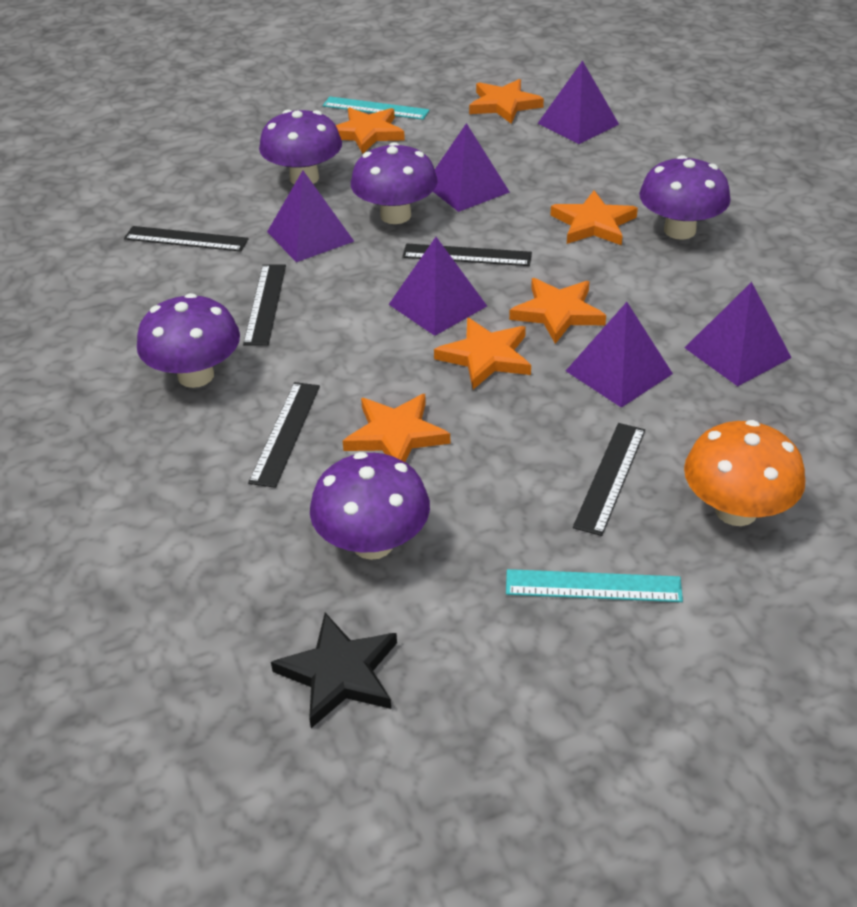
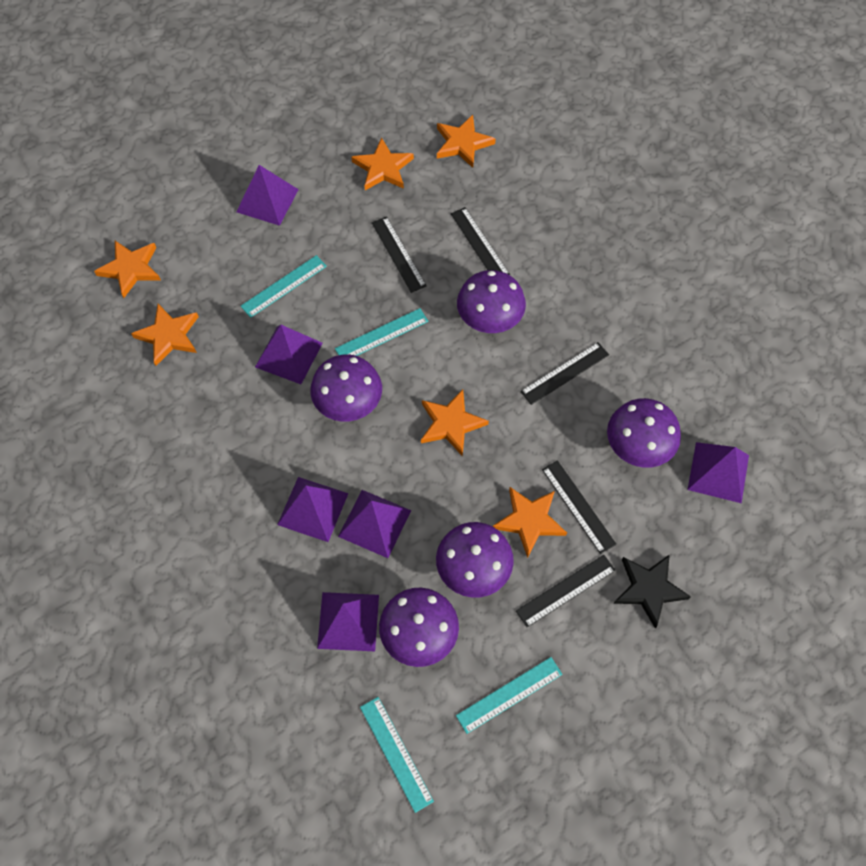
orange mushroom: [684,420,806,526] = 1 -> none = 0
turquoise ruler: [323,96,430,120] [506,569,683,602] = 2 -> [241,255,327,318] [335,308,428,356] [360,697,434,813] [456,657,562,734] = 4

